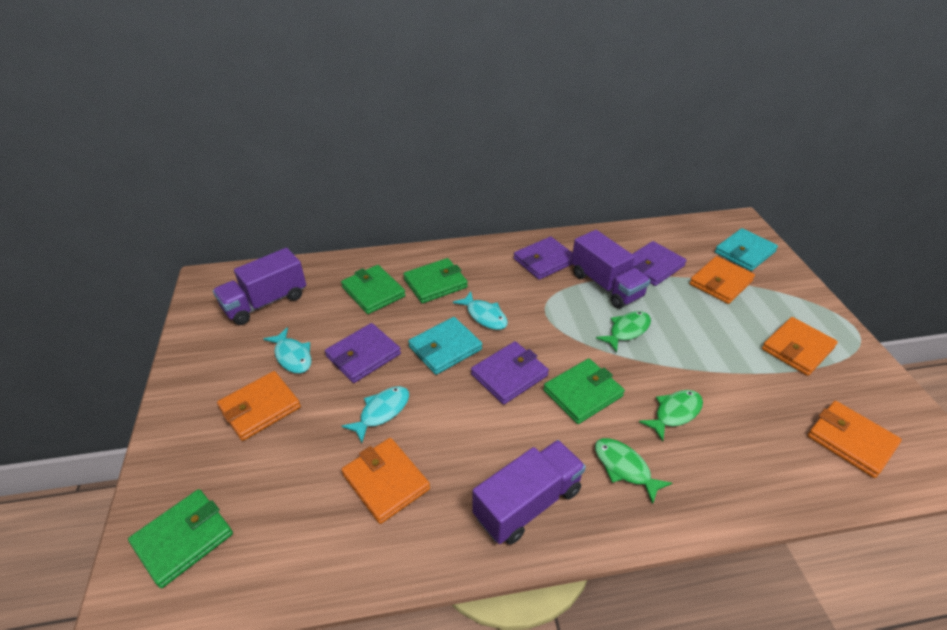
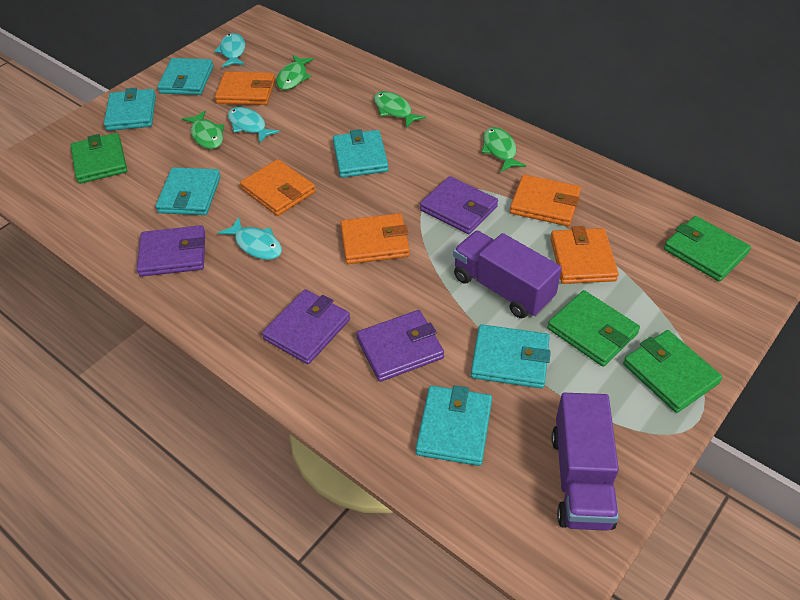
green fish: [595,438,672,504] [596,311,651,353] [639,390,703,442] = 3 -> [182,111,224,149] [276,55,314,90] [374,91,426,128] [482,127,526,172] = 4
purple truck: [213,248,306,325] [473,440,586,545] [571,230,651,309] = 3 -> [453,231,562,318] [551,393,619,531] = 2
turquoise wallet: [408,317,482,375] [715,228,778,271] = 2 -> [104,88,156,131] [156,167,221,215] [157,58,213,95] [333,129,389,178] [416,385,492,466] [471,324,551,388] = 6

